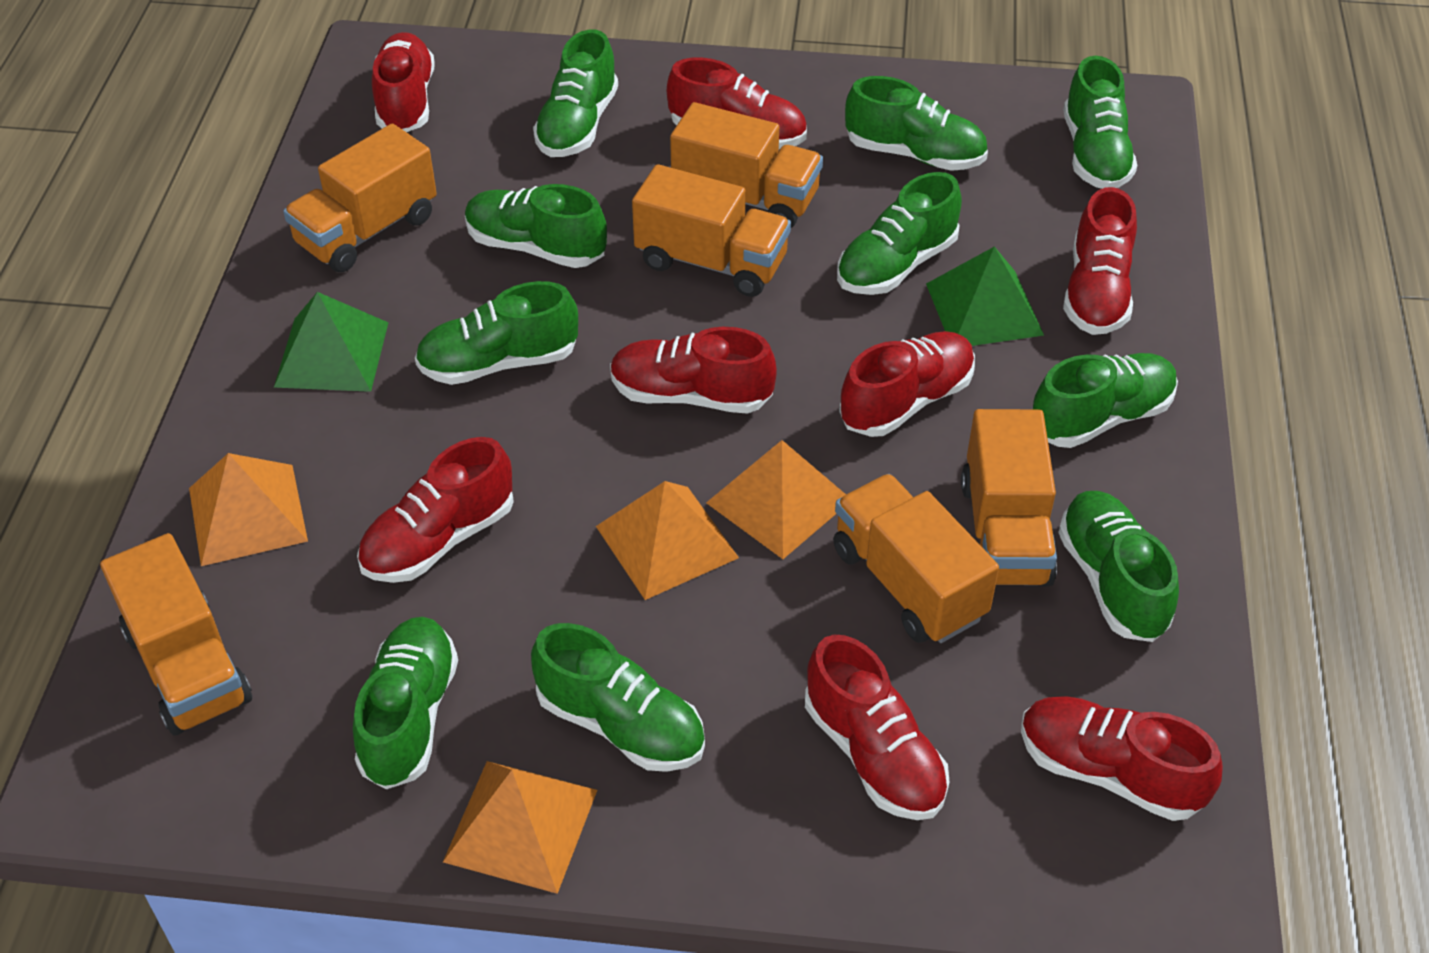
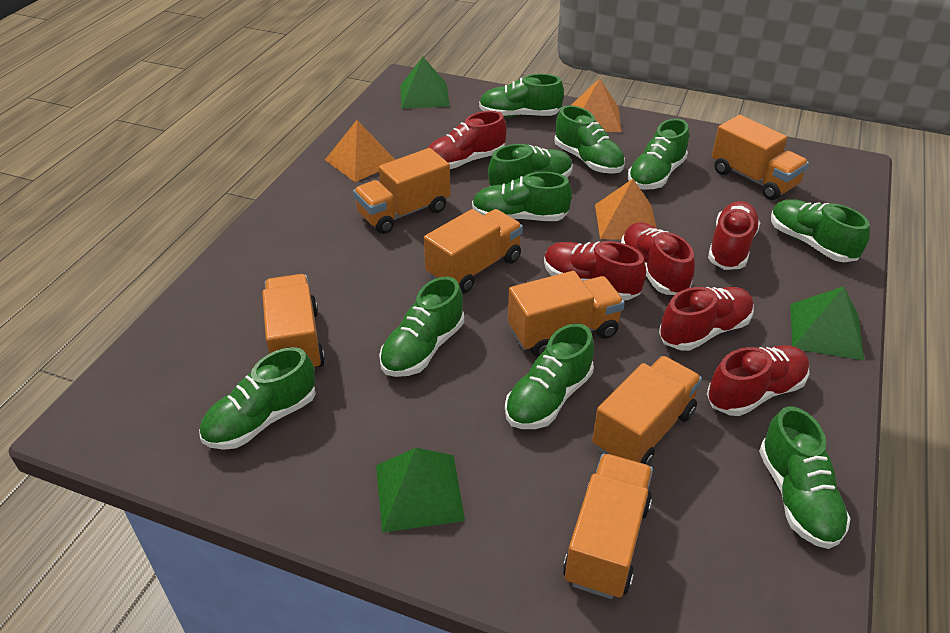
green pyramid: [274,292,389,392] [926,246,1044,346] = 2 -> [376,448,465,532] [400,57,450,109] [790,286,864,360] = 3
orange pyramid: [189,453,308,566] [443,761,597,894] [596,481,739,600] [706,440,846,559] = 4 -> [325,120,395,182] [571,78,621,132] [595,179,657,240] = 3
orange truck: [100,533,252,736] [283,124,437,272] [632,164,791,297] [670,102,823,228] [833,474,999,643] [961,409,1057,587] = 6 -> [262,274,325,371] [353,148,451,234] [424,209,523,293] [508,271,625,357] [563,453,653,599] [592,356,702,465] [712,115,809,200] = 7
red shoe: [357,437,514,583] [372,32,435,132] [610,327,777,414] [667,58,807,150] [805,635,949,820] [839,331,975,437] [1021,696,1223,821] [1063,187,1137,335] = 8 -> [428,111,507,169] [544,241,646,300] [621,222,695,295] [659,287,754,351] [707,345,809,416] [708,201,761,270] = 6

